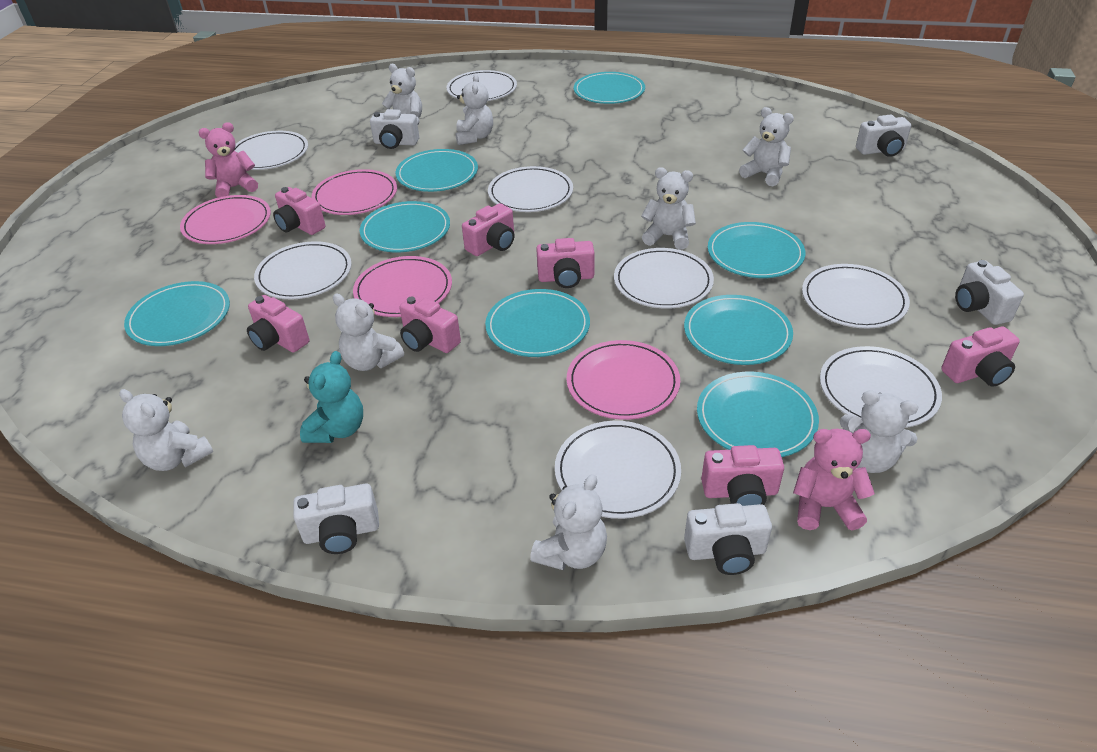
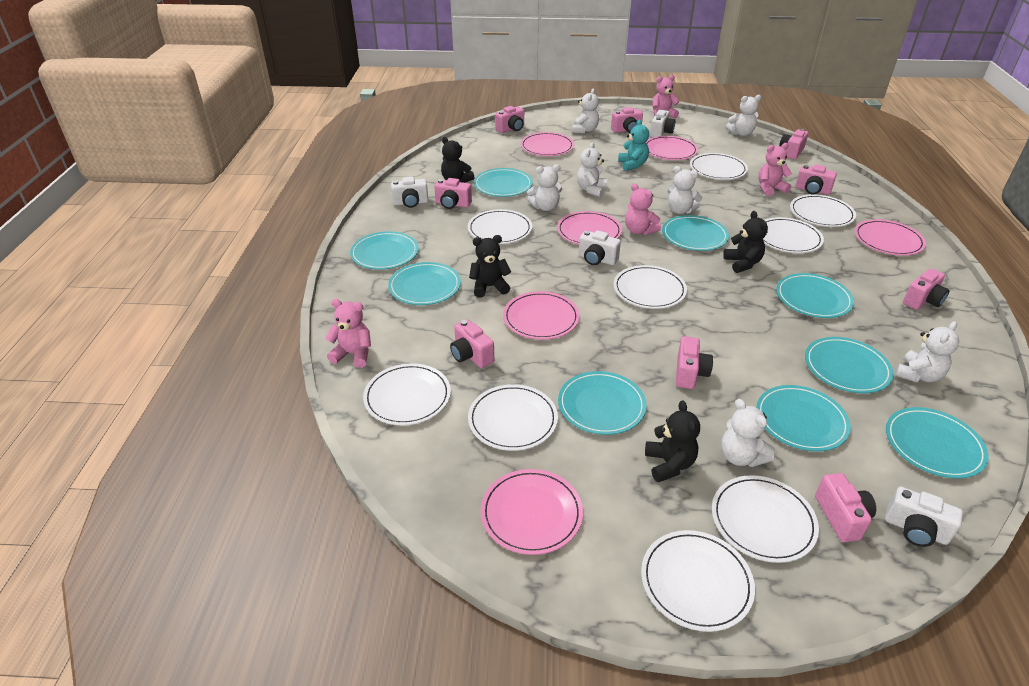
black teddy bear: none = 0 -> [441,137,475,183] [469,235,511,298] [645,401,700,482] [723,211,768,273] = 4
pink camera: [247,295,309,352] [273,187,325,235] [399,295,461,353] [462,203,514,256] [536,238,595,288] [701,445,784,506] [941,327,1020,387] = 7 -> [434,178,472,209] [450,319,494,368] [495,106,524,133] [611,107,643,133] [676,336,713,389] [779,129,808,160] [795,164,837,195] [815,473,876,542] [903,269,950,310] = 9
pink plate: [180,195,271,244] [311,169,397,215] [353,256,452,317] [567,340,680,420] = 4 -> [481,469,583,555] [503,291,580,340] [520,132,574,156] [557,211,622,245] [646,136,698,160] [854,219,926,256] = 6
pink teddy bear: [198,122,258,198] [793,429,875,530] = 2 -> [325,299,371,368] [625,183,661,235] [652,75,679,118] [758,143,792,196] = 4
turquoise plate: [124,281,230,346] [360,201,450,252] [395,149,478,192] [485,289,590,357] [574,72,645,104] [684,295,793,365] [697,372,819,457] [708,222,805,278] = 8 -> [350,231,419,270] [388,262,461,305] [474,168,533,197] [558,371,647,435] [662,215,729,251] [756,385,851,451] [776,273,854,318] [805,337,893,393] [886,407,989,479] = 9
white camera: [293,484,379,554] [370,109,419,149] [684,503,772,575] [856,114,911,157] [955,260,1024,325] = 5 -> [391,177,428,208] [579,230,621,265] [650,110,675,137] [885,487,963,547] = 4
white plate: [234,131,308,170] [254,241,352,299] [447,70,517,101] [488,166,573,212] [555,421,681,519] [614,248,714,309] [802,264,910,329] [820,346,942,428] = 8 -> [363,363,451,425] [468,209,532,244] [468,384,558,451] [614,265,687,309] [641,530,755,632] [690,153,748,180] [712,475,819,563] [762,217,824,253] [790,194,856,227] = 9
white teddy bear: [119,389,213,471] [333,294,404,371] [382,64,422,124] [455,74,493,145] [530,474,607,570] [641,167,696,250] [739,107,794,186] [840,390,918,473] = 8 -> [527,164,562,211] [572,89,599,134] [577,142,607,197] [667,166,702,214] [721,399,775,467] [726,95,761,136] [895,321,959,382] = 7

